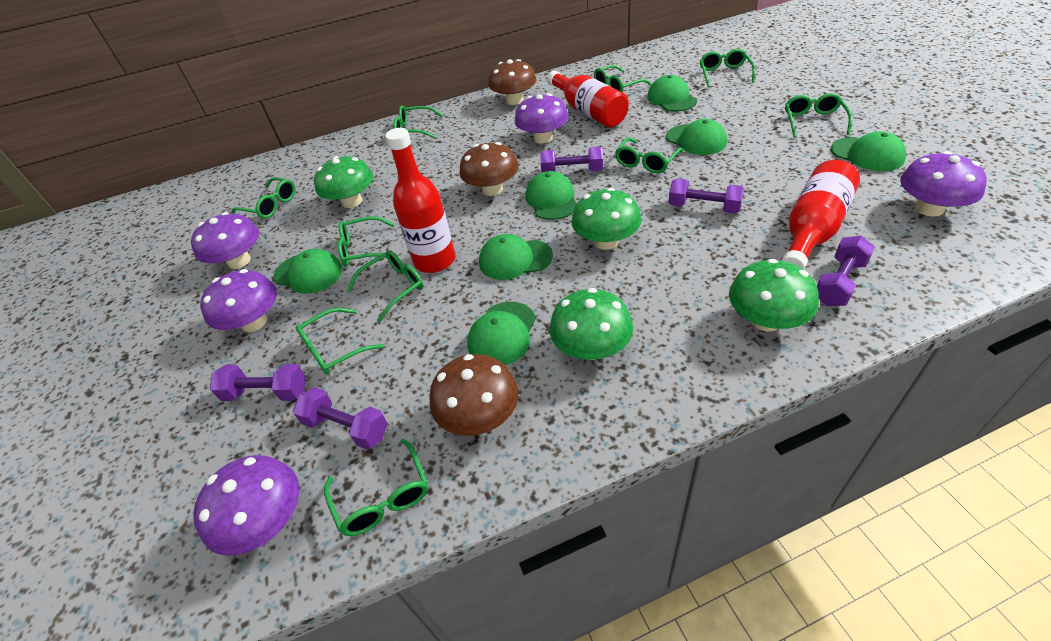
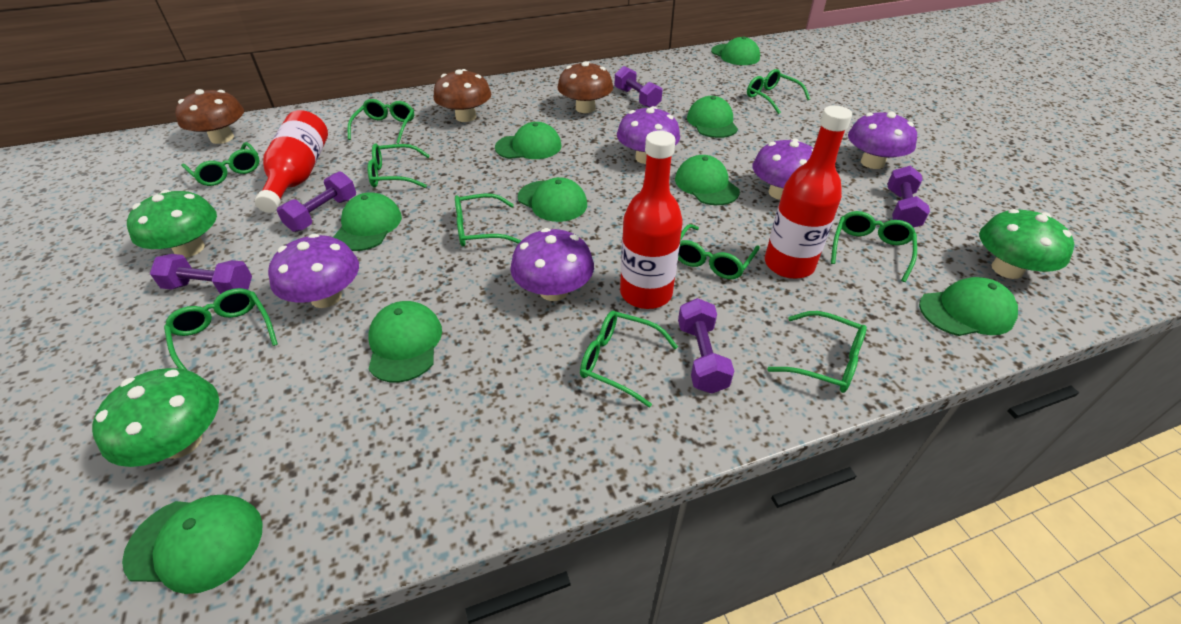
green cap: [274,249,342,294] [467,302,536,365] [479,234,553,280] [525,171,577,220] [647,75,697,112] [666,119,727,155] [831,131,906,171] = 7 -> [122,495,263,594] [333,192,402,251] [368,301,442,383] [495,122,561,159] [518,177,587,222] [675,155,740,205] [687,96,738,138] [711,37,760,65] [919,277,1018,336] = 9
green mushroom: [314,156,373,208] [549,288,633,360] [571,188,641,250] [729,259,819,331] = 4 -> [92,368,219,467] [127,190,217,258] [979,209,1074,279] = 3

